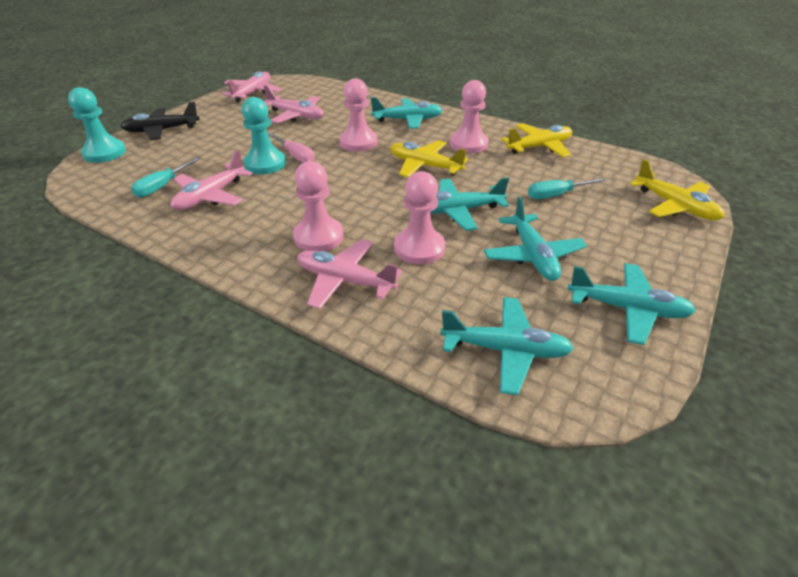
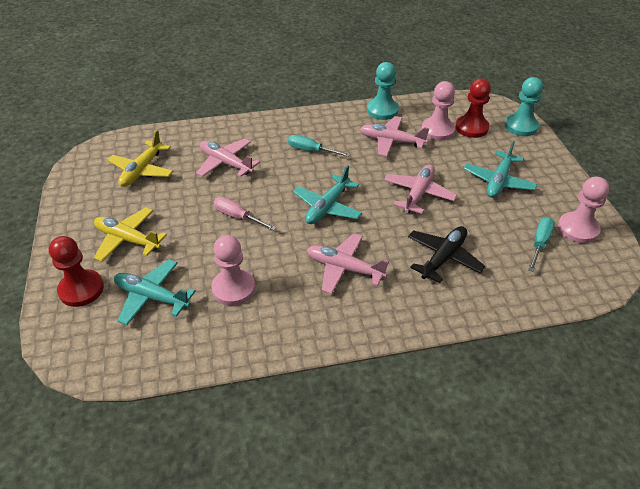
pink pawn: [293,161,344,251] [339,78,378,152] [394,171,445,265] [450,80,489,153] = 4 -> [211,235,255,306] [421,81,455,141] [558,176,609,243] = 3
red pawn: none = 0 -> [49,236,104,307] [455,79,491,138] = 2
turquoise plane: [371,97,443,129] [430,177,509,231] [440,297,574,395] [484,197,587,281] [568,263,696,345] = 5 -> [114,259,196,325] [293,165,362,224] [464,141,538,198] = 3
yellow plane: [390,140,468,177] [501,123,572,157] [630,159,724,220] = 3 -> [94,207,167,262] [108,130,173,187] = 2

